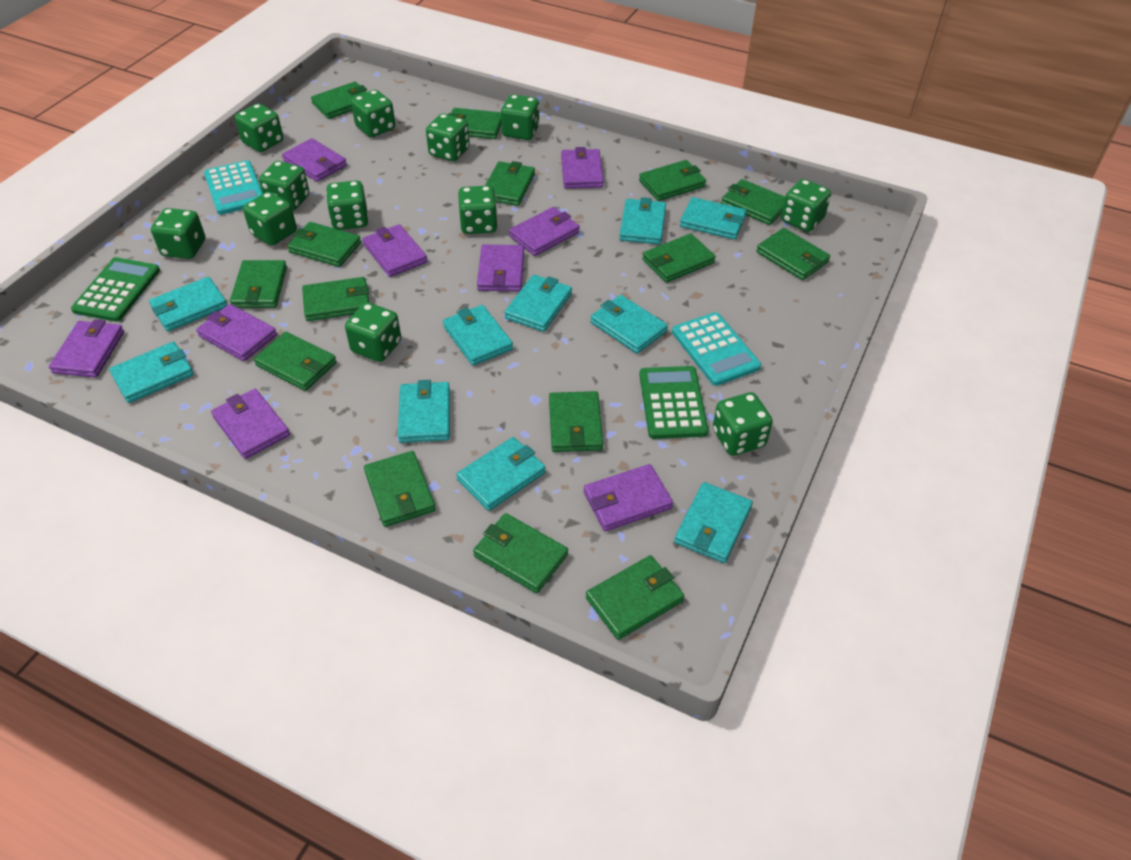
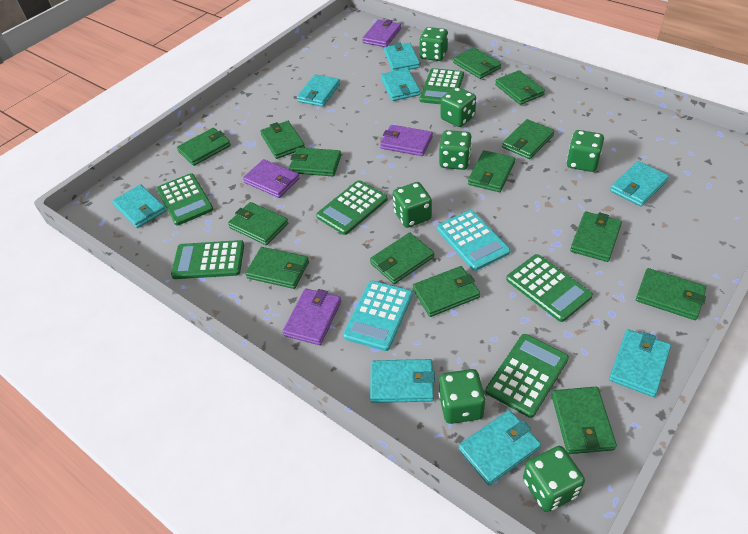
green calculator: [71,257,160,322] [639,366,708,439] = 2 -> [157,173,213,226] [171,240,244,279] [316,180,388,235] [419,68,464,104] [486,334,569,418] [506,254,593,322] = 6
green dice: [151,208,205,259] [235,103,283,152] [243,192,297,246] [259,161,310,211] [326,180,368,230] [345,302,401,362] [351,90,395,137] [426,113,470,162] [458,186,498,234] [501,94,540,140] [713,392,773,456] [781,179,831,232] = 12 -> [393,182,432,228] [419,27,448,61] [439,130,472,170] [439,369,486,424] [441,87,476,127] [523,446,585,512] [567,130,604,172] = 7
green wallet: [230,260,287,308] [254,332,337,391] [287,222,361,267] [302,277,369,321] [311,82,367,119] [364,451,436,527] [448,108,502,139] [473,513,568,593] [485,161,535,206] [549,391,603,452] [586,555,684,640] [639,160,706,201] [642,233,716,283] [721,179,785,225] [756,228,830,280] = 15 -> [177,128,231,166] [228,202,288,245] [245,247,309,289] [260,121,305,159] [289,147,341,176] [370,233,434,284] [412,266,480,317] [453,47,501,79] [468,150,515,192] [495,70,545,105] [502,119,555,159] [552,387,617,454] [570,211,622,262] [636,268,706,320] = 14
purple wallet: [49,319,124,378] [196,304,277,361] [211,389,290,459] [282,138,347,182] [363,224,427,277] [477,245,524,292] [509,207,580,256] [561,147,604,189] [584,464,673,531] = 9 -> [243,159,300,198] [283,288,341,345] [362,19,401,47] [380,125,433,156] = 4
turquoise wallet: [109,342,194,403] [149,277,227,331] [398,380,450,443] [443,305,513,366] [457,437,546,511] [504,275,572,332] [590,295,668,354] [619,197,666,244] [674,482,753,563] [680,197,747,240] = 10 -> [112,184,166,228] [297,74,340,107] [370,359,435,403] [381,68,420,101] [384,42,420,71] [458,410,541,485] [609,329,671,397] [610,161,669,206] = 8

